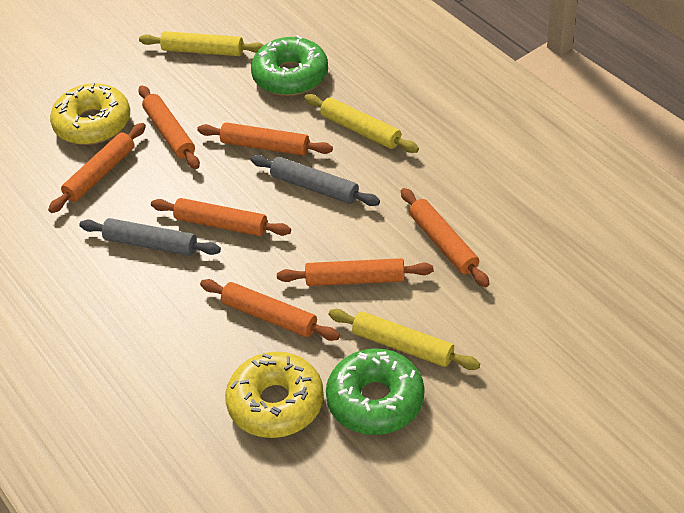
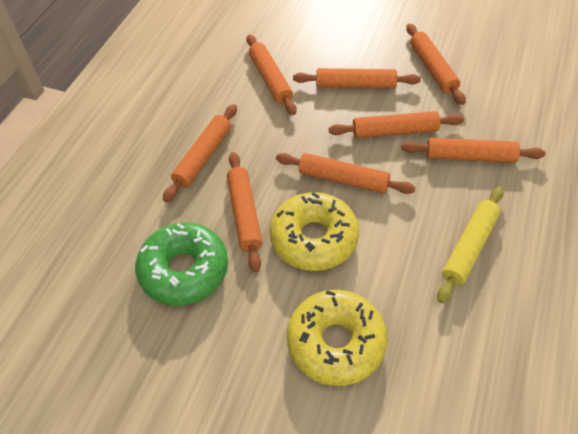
green donut: [251,35,328,96] [326,348,424,435] = 2 -> [135,222,228,306] = 1
grey rolling pin: [79,218,221,256] [251,155,380,206] = 2 -> none = 0
orange rolling pin: [48,123,146,213] [138,85,200,169] [151,198,291,236] [197,122,333,156] [200,279,340,341] [277,258,433,286] [401,188,490,287] = 7 -> [163,104,237,202] [227,152,263,272] [246,34,297,115] [276,153,416,194] [293,68,421,89] [329,111,464,138] [401,138,546,163] [406,23,466,105] = 8
yellow rolling pin: [139,31,264,56] [304,94,419,153] [329,309,480,370] = 3 -> [437,186,504,303] = 1

